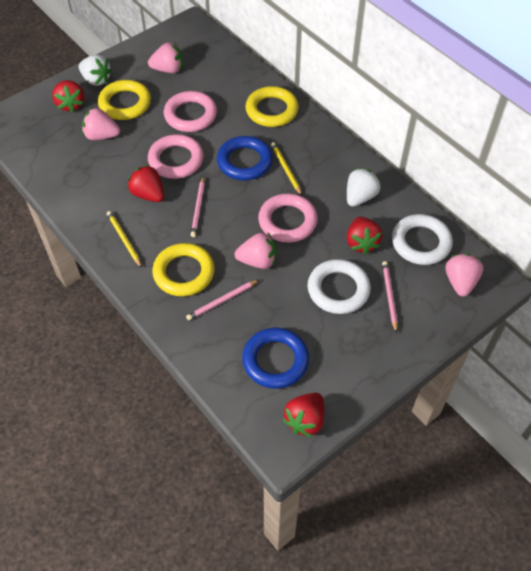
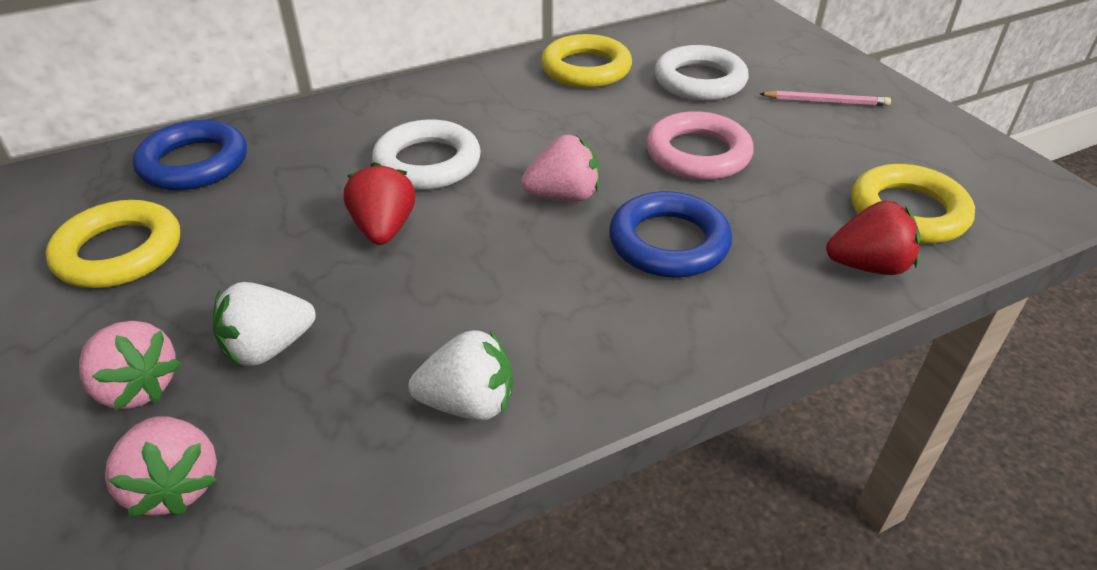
pink pencil: [186,280,259,320] [191,176,205,237] [382,261,398,333] = 3 -> [760,90,891,106] = 1
pink ring: [148,134,204,179] [164,91,217,132] [258,193,318,243] = 3 -> [646,111,754,180] = 1
pink strawberry: [82,108,120,140] [148,42,183,73] [235,233,277,269] [445,254,483,297] = 4 -> [79,321,181,410] [105,416,217,517] [521,135,600,202] = 3
red strawberry: [52,80,85,113] [128,164,164,202] [283,393,324,437] [347,217,383,254] = 4 -> [344,162,415,245] [826,201,920,275] = 2
yellow pencil: [107,211,142,268] [271,142,302,196] = 2 -> none = 0

